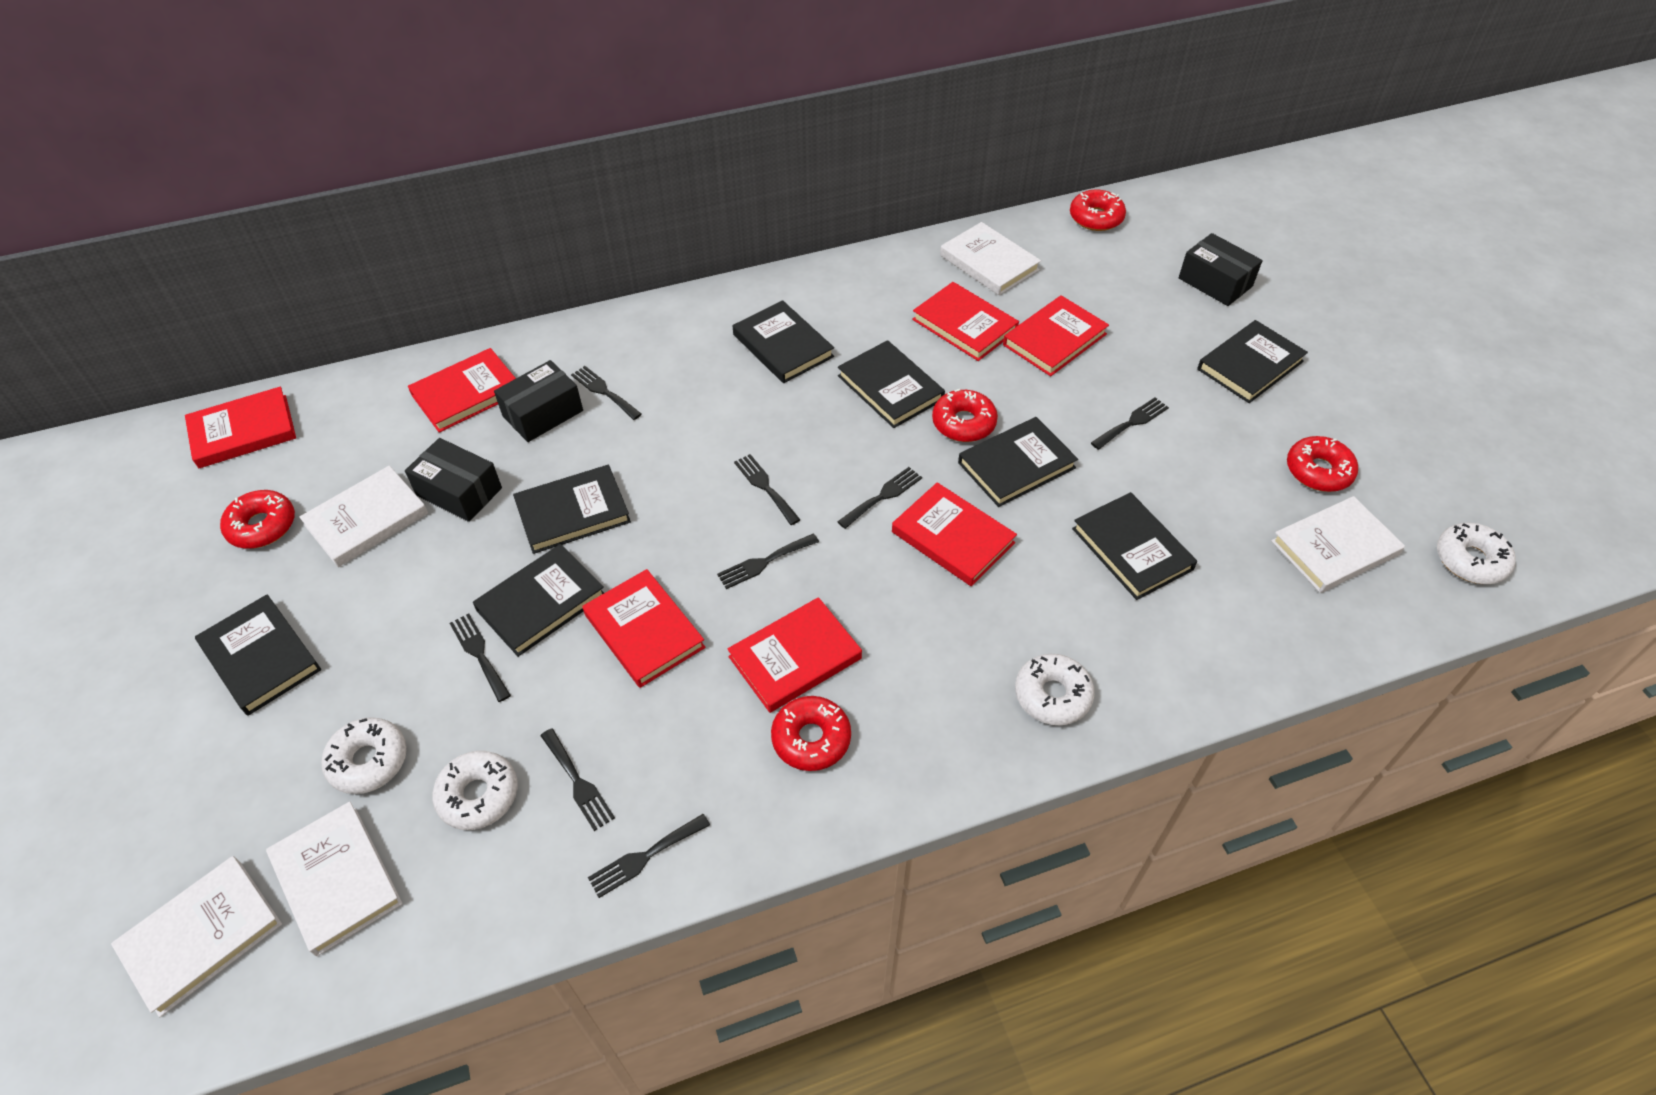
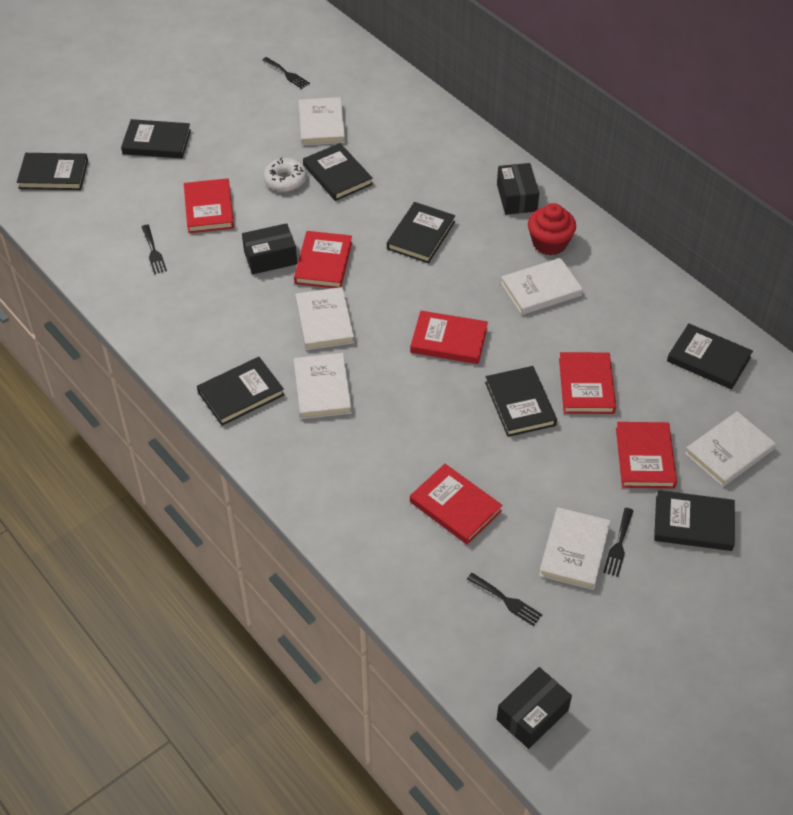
black fork: [450,614,511,702] [540,728,615,831] [571,366,642,420] [588,814,710,898] [717,534,819,589] [734,454,800,525] [837,467,922,529] [1091,397,1169,450] = 8 -> [142,225,167,274] [262,57,310,89] [467,573,542,626] [603,508,634,577] = 4
red book: [185,387,296,468] [408,348,516,433] [582,569,705,688] [728,597,862,713] [892,482,1017,586] [912,282,1019,361] [1003,295,1109,376] = 7 -> [184,178,234,233] [294,231,352,288] [410,311,488,364] [410,464,503,545] [559,352,616,414] [616,422,677,488] = 6
red cupcake: none = 0 -> [528,203,576,255] = 1
red donut: [220,490,295,549] [771,696,851,771] [932,389,998,442] [1070,190,1126,231] [1287,436,1358,492] = 5 -> none = 0
white book: [111,856,282,1017] [266,802,403,956] [299,466,428,567] [940,222,1041,295] [1271,496,1405,593] = 5 -> [293,353,352,419] [295,287,354,350] [299,97,345,146] [501,258,583,315] [539,507,611,590] [685,411,776,487] = 6
white donut: [321,717,407,794] [432,751,518,830] [1015,654,1095,725] [1437,523,1516,584] = 4 -> [263,158,307,192] = 1

